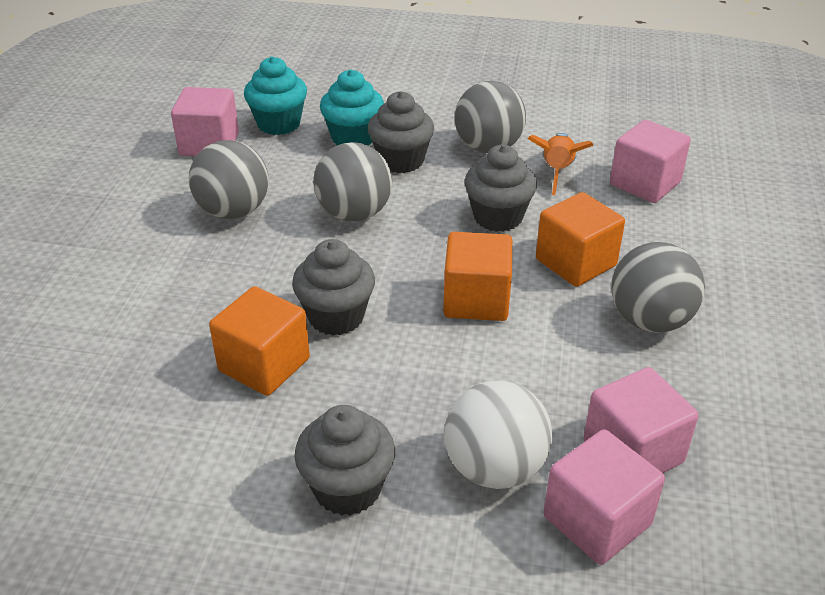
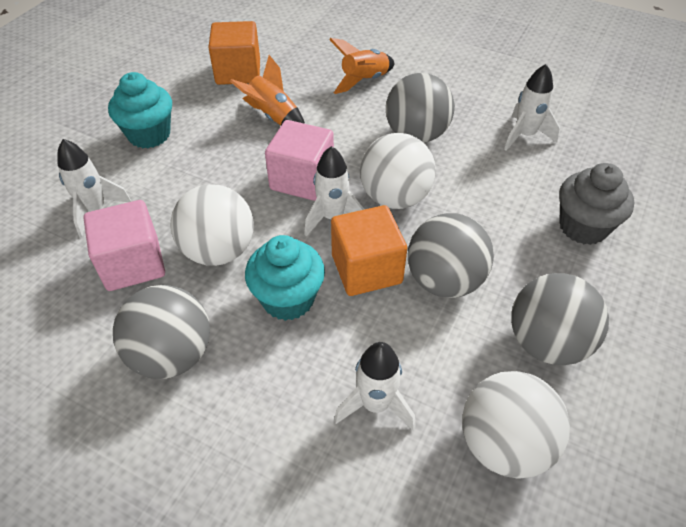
grey cupcake: [292,239,375,335] [294,405,395,516] [368,91,434,173] [464,145,537,232] = 4 -> [559,163,634,245] = 1
orange cube: [209,286,310,396] [443,232,512,321] [536,192,625,287] = 3 -> [208,21,260,85] [331,205,407,296] = 2
orange rocket: [528,133,593,195] = 1 -> [230,55,305,126] [329,38,394,94] = 2
pink cube: [171,87,239,156] [544,429,665,565] [584,367,699,473] [610,120,691,203] = 4 -> [84,200,165,291] [265,120,334,201] = 2
white ball: [444,381,552,489] = 1 -> [170,184,254,266] [360,133,436,209] [462,371,570,479] = 3
white rocket: none = 0 -> [57,139,131,237] [304,146,365,237] [334,342,416,431] [504,64,560,151] = 4

